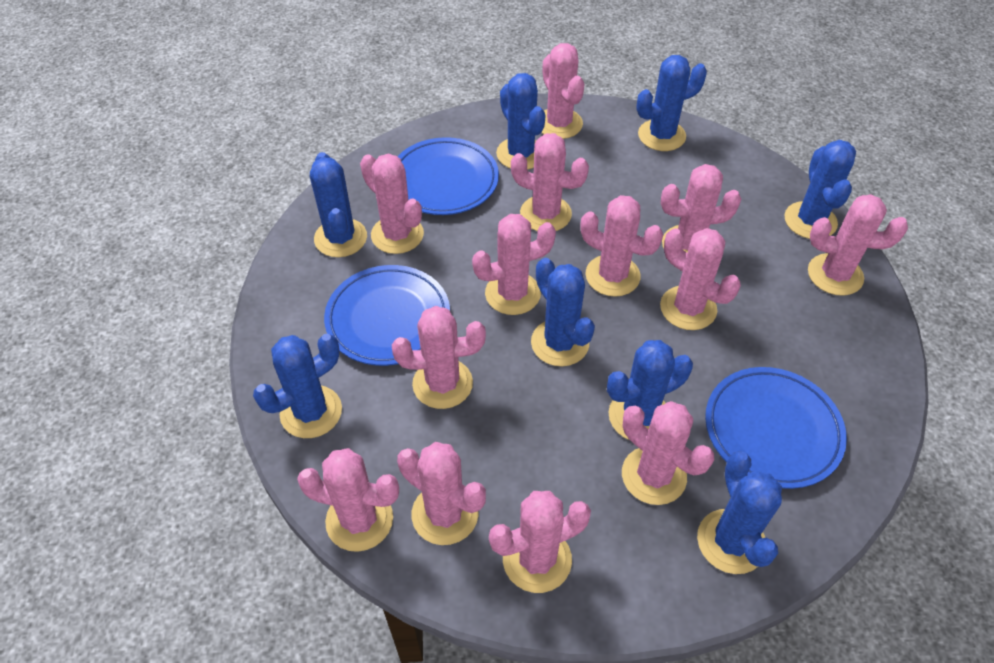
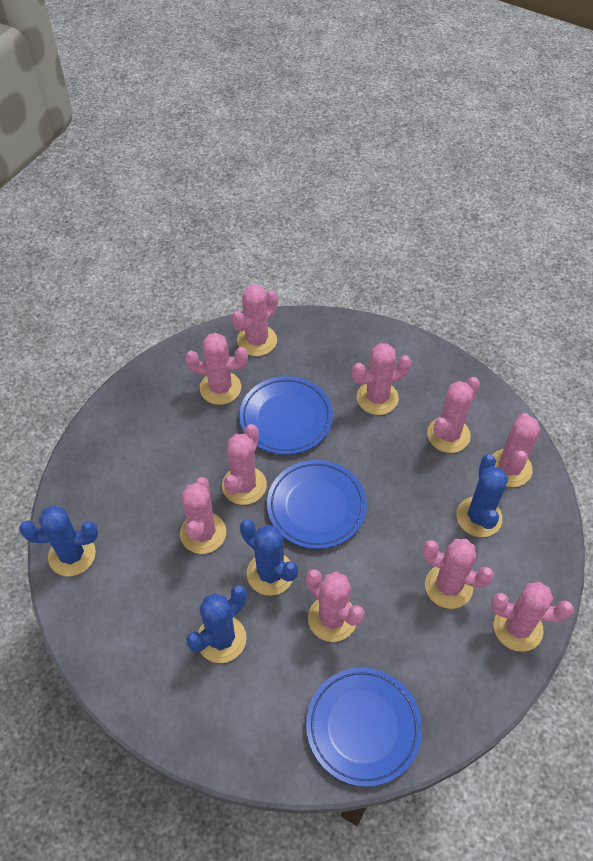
blue cactus: [253,334,342,438] [310,152,367,257] [496,73,546,170] [531,258,595,366] [607,340,693,440] [636,55,707,151] [697,451,782,574] [785,140,856,239] = 8 -> [19,505,98,576] [186,585,247,663] [240,519,298,596] [456,454,508,537] = 4
pink cactus: [297,448,399,552] [360,154,424,254] [392,306,486,409] [397,442,486,545] [472,214,556,315] [489,491,591,593] [511,133,589,231] [541,43,584,139] [580,195,663,297] [622,401,714,505] [660,228,741,330] [661,164,741,253] [808,194,908,296] = 13 -> [180,477,226,554] [185,333,248,405] [222,424,267,505] [231,284,278,356] [306,569,365,642] [352,343,411,415] [422,539,494,609] [427,377,480,453] [491,582,574,652] [492,413,540,487] = 10

